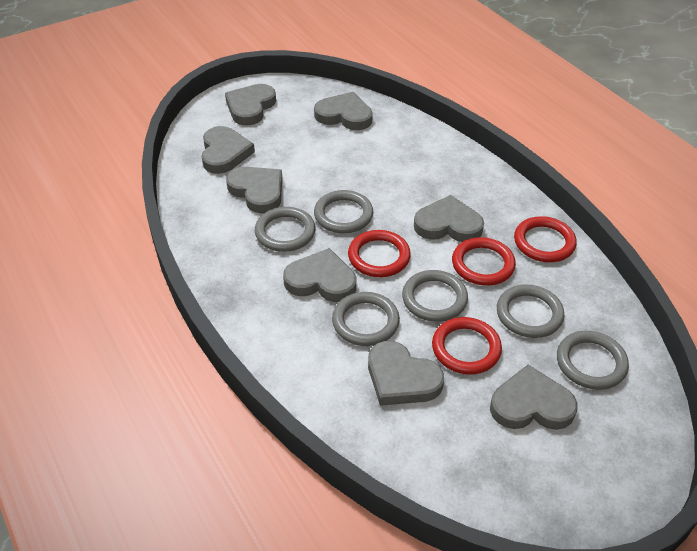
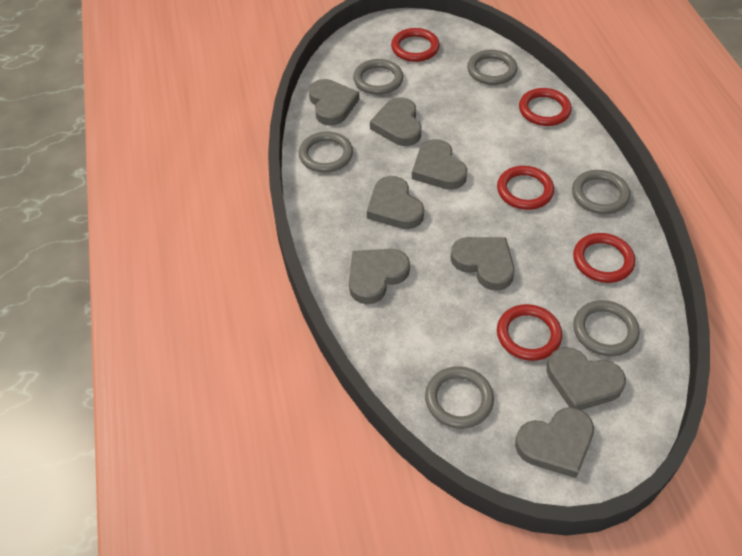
red ring: [348,230,411,277] [432,317,502,374] [452,237,516,286] [514,216,577,262] = 4 -> [391,28,440,62] [497,166,554,210] [497,304,562,361] [519,88,572,126] [573,233,635,283] = 5

